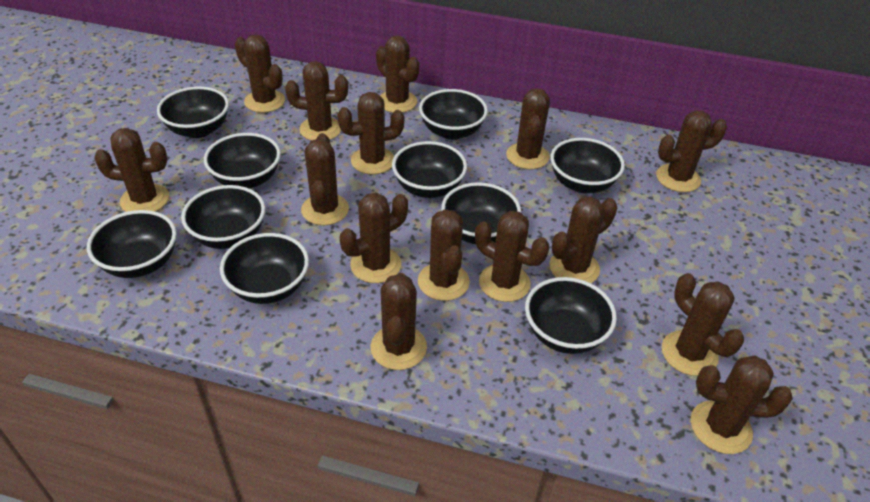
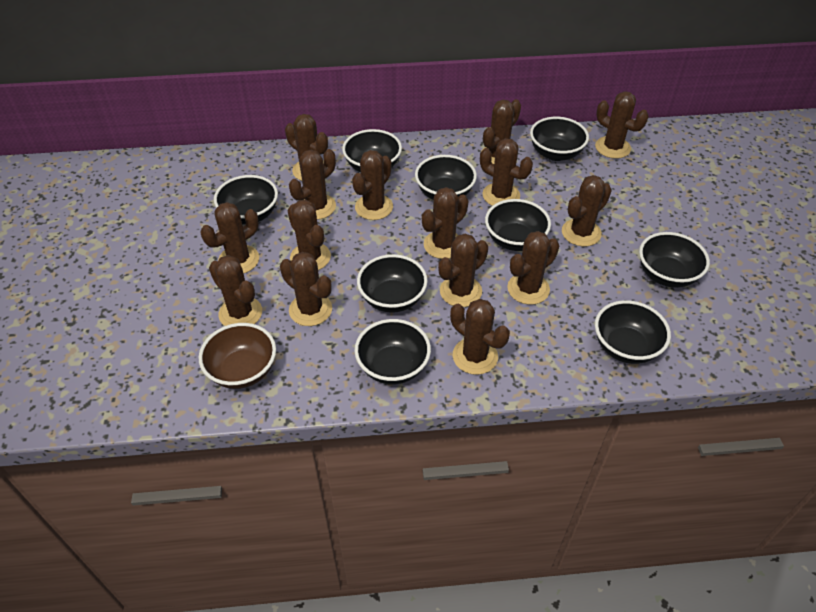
black bowl: [87,210,177,278] [157,86,229,138] [181,185,265,249] [204,133,281,189] [220,233,309,304] [392,141,467,198] [419,89,488,140] [441,182,521,244] [525,277,617,354] [550,138,625,193] = 10 -> [214,175,278,224] [342,129,402,172] [354,319,431,384] [357,254,428,313] [415,155,477,200] [485,199,551,251] [530,117,589,161] [595,300,671,364] [639,232,710,288] = 9
brown bowl: none = 0 -> [199,323,276,389] = 1

